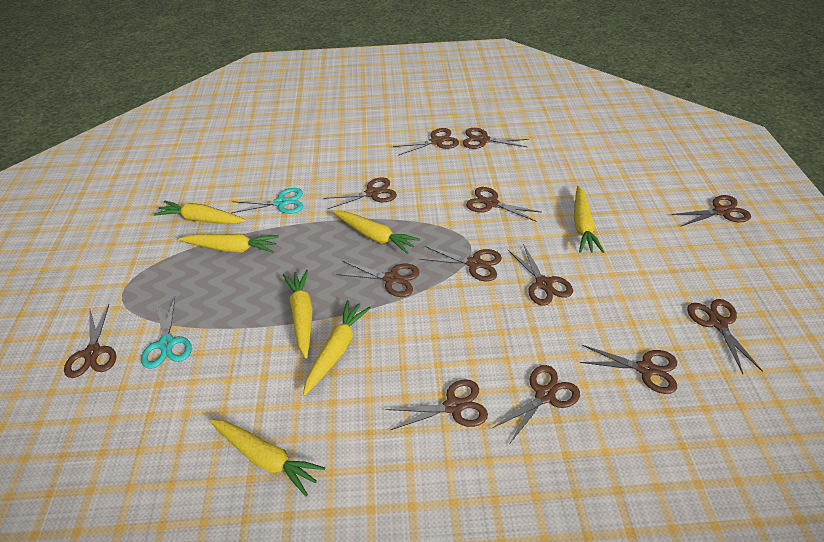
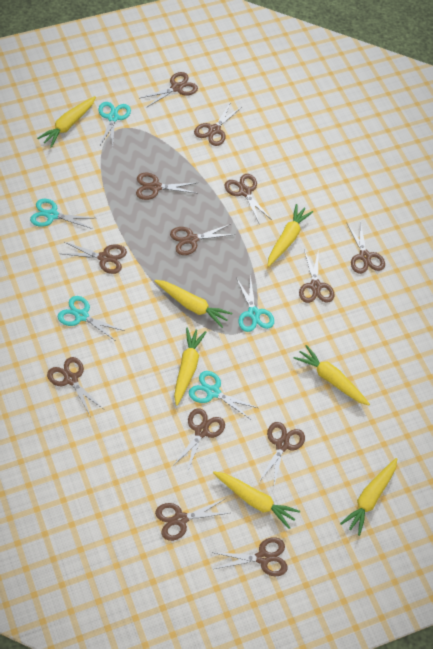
turquoise scissors: [141,297,192,369] [231,188,303,214] = 2 -> [30,199,94,229] [58,296,125,342] [98,102,131,147] [189,371,258,420] [236,275,274,332] = 5

